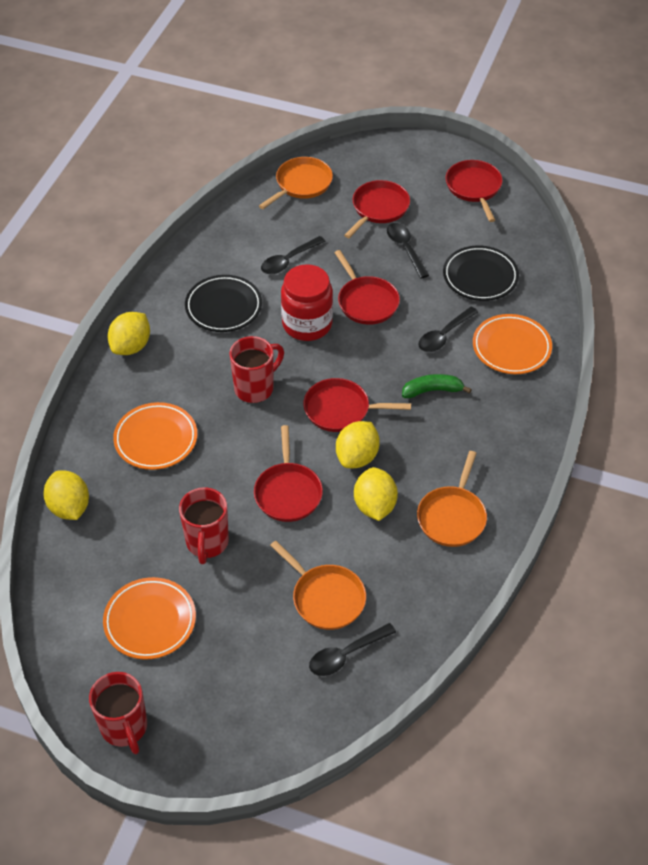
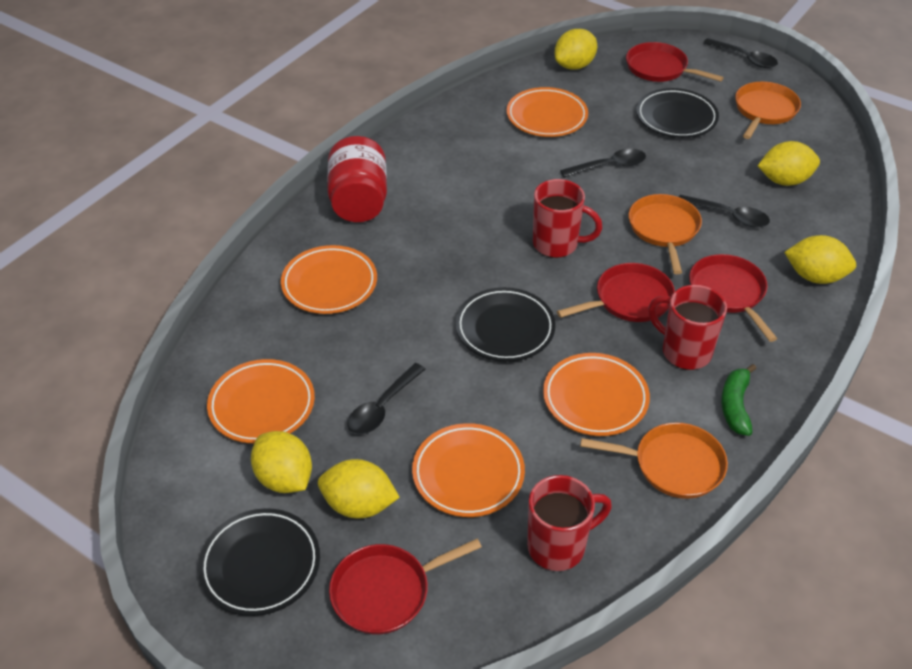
black plate: [185,275,262,332] [443,245,519,301] = 2 -> [198,508,320,616] [455,287,556,362] [636,88,719,138] = 3
orange plate: [103,577,196,660] [113,402,197,470] [473,314,552,374] = 3 -> [207,359,315,443] [281,245,377,314] [412,423,525,517] [507,87,588,137] [543,353,650,436] = 5
red pan: [254,425,323,522] [303,378,411,432] [335,250,400,325] [344,180,410,238] [446,160,503,222] = 5 -> [329,539,482,634] [557,263,675,322] [626,42,724,82] [689,254,777,342] = 4
yellow lemon: [43,470,89,520] [108,312,150,355] [336,421,380,468] [354,467,398,521] = 4 -> [251,431,312,493] [318,459,400,518] [555,29,597,70] [758,141,820,186] [784,235,856,284] = 5

